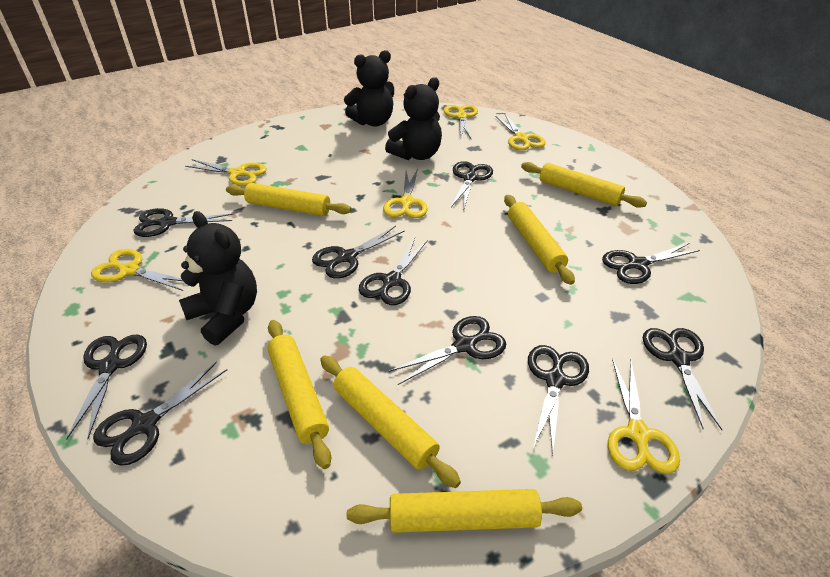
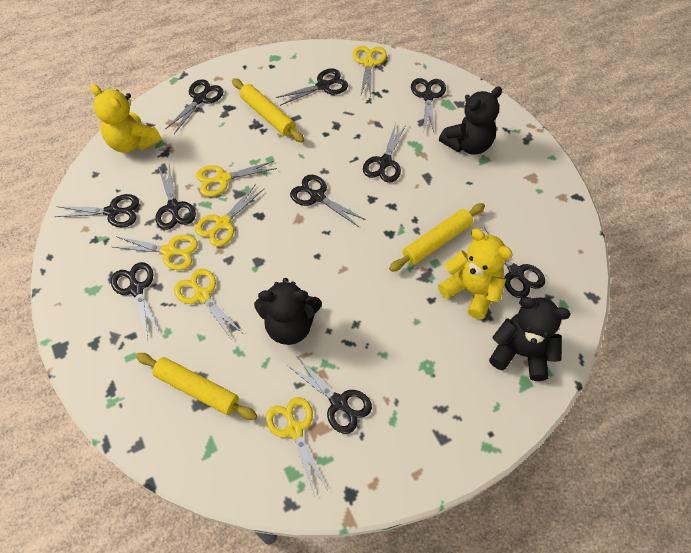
yellow rolling pin: [226,183,351,216] [267,320,331,469] [320,355,461,488] [347,489,582,533] [504,195,575,285] [521,162,647,208] = 6 -> [136,353,257,420] [232,78,304,143] [389,203,485,272] = 3
yellow teddy bear: none = 0 -> [91,84,162,153] [438,228,513,319] = 2

